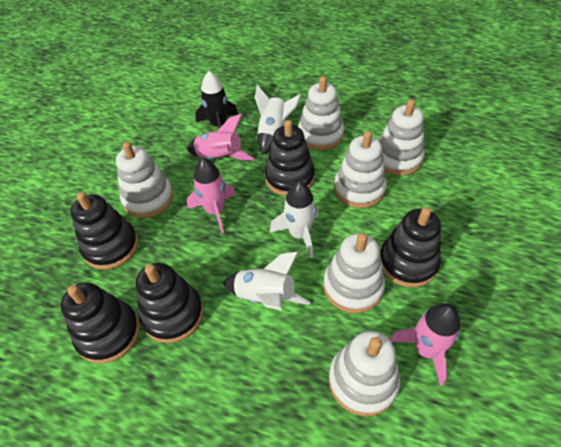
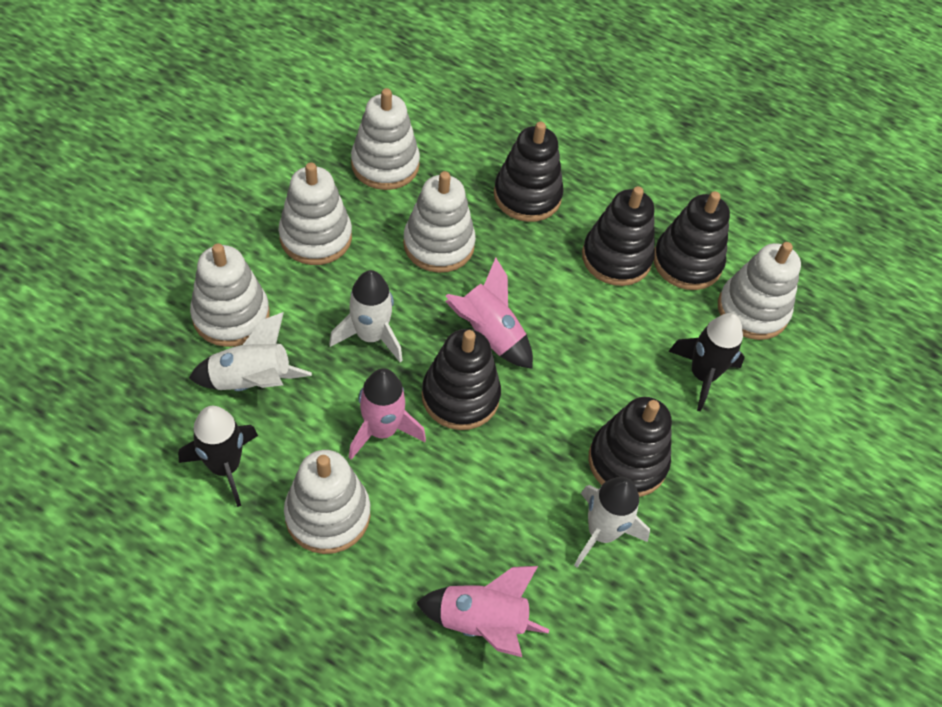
black rocket: [195,71,238,129] = 1 -> [178,406,258,507] [668,313,745,411] = 2

